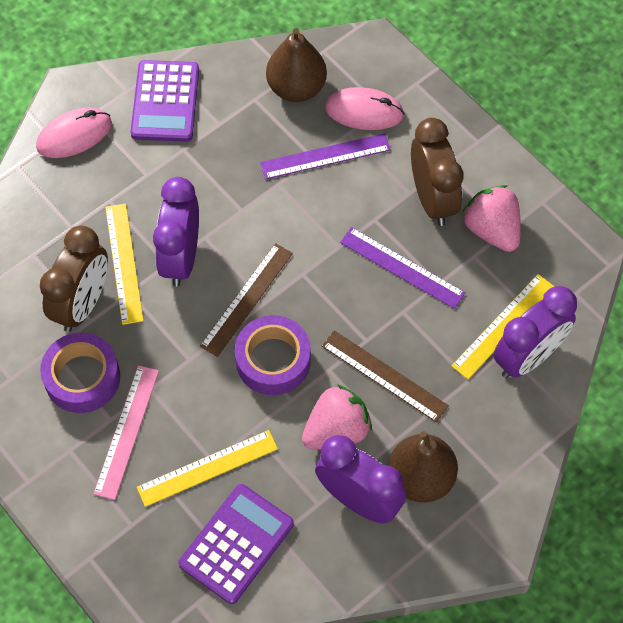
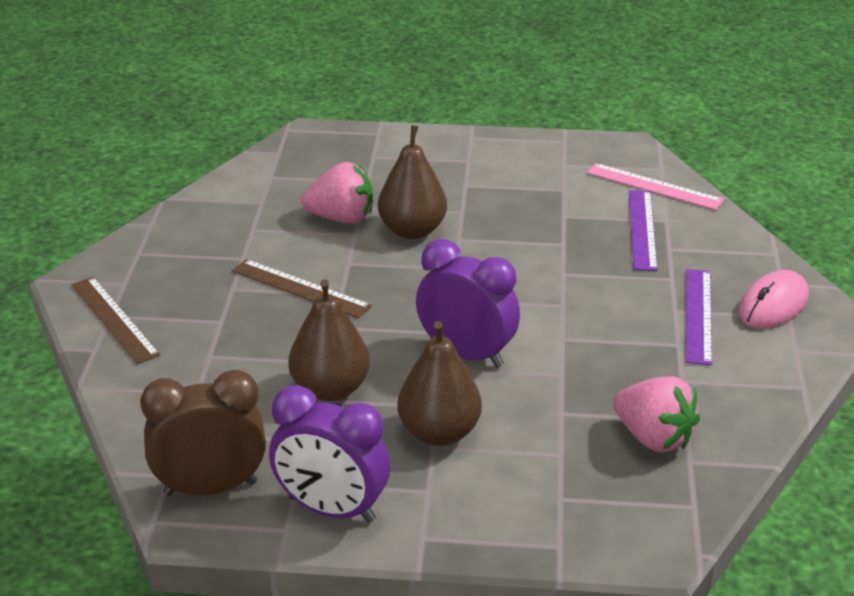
brown clock: [40,226,108,332] [411,118,464,226] = 2 -> [140,370,266,496] = 1
brown pear: [266,28,327,102] [388,431,458,502] = 2 -> [288,279,370,401] [378,125,447,239] [397,321,482,446] = 3
pink mouse: [36,107,112,158] [325,87,404,130] = 2 -> [738,270,809,328] = 1
purple calculator: [130,60,199,142] [178,484,294,604] = 2 -> none = 0
purple clock: [153,177,199,287] [315,435,406,524] [493,286,577,378] = 3 -> [269,385,390,523] [416,239,520,368] = 2
purple tape: [40,333,120,413] [235,315,311,395] = 2 -> none = 0
yellow ruler: [105,204,144,325] [137,430,278,507] [452,274,555,379] = 3 -> none = 0

